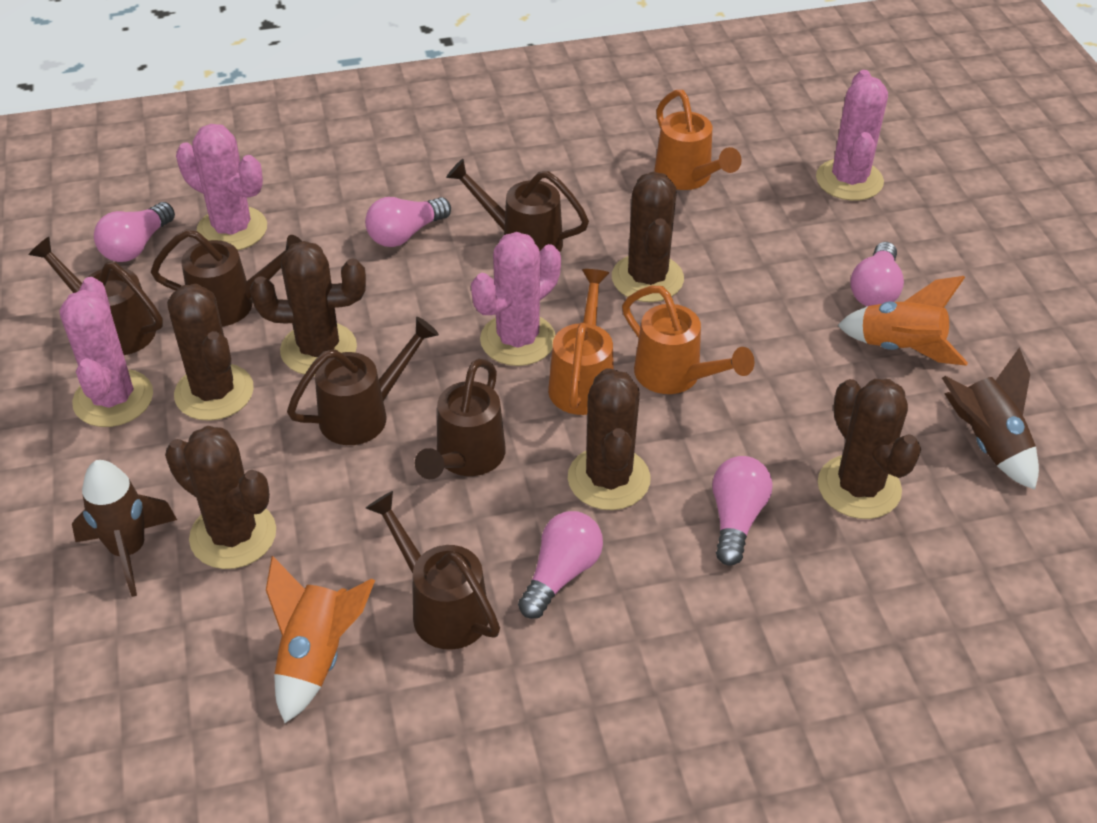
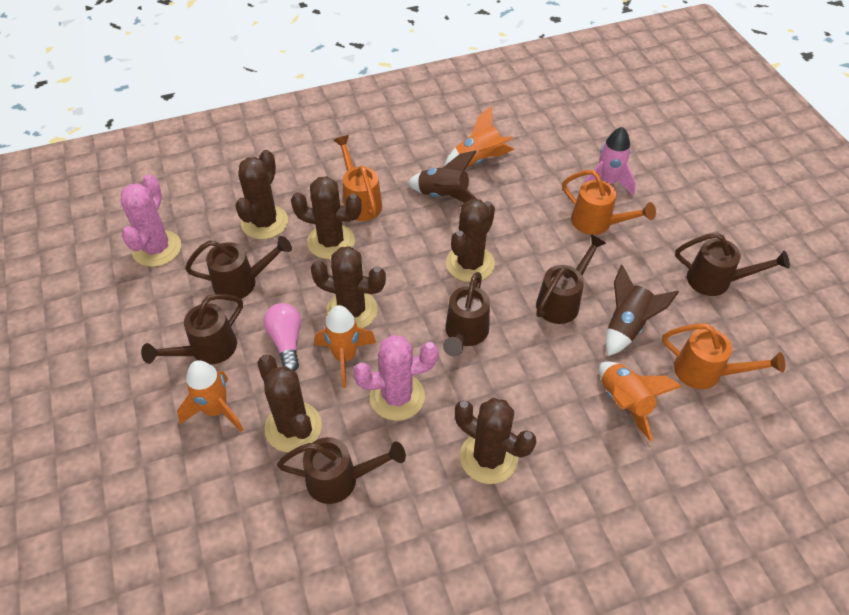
orange rocket: [266,556,375,723] [838,276,968,366] = 2 -> [177,360,244,432] [315,305,376,388] [444,106,515,167] [599,361,682,442] = 4
pink cactus: [59,277,153,427] [176,124,267,250] [471,232,561,366] [816,70,888,201] = 4 -> [121,175,181,267] [353,335,439,421] = 2
pink light bulb: [94,202,175,262] [365,197,451,247] [518,511,603,619] [712,456,773,566] [850,242,904,306] = 5 -> [263,303,301,371] = 1
pink rocket: none = 0 -> [584,127,636,196] = 1

